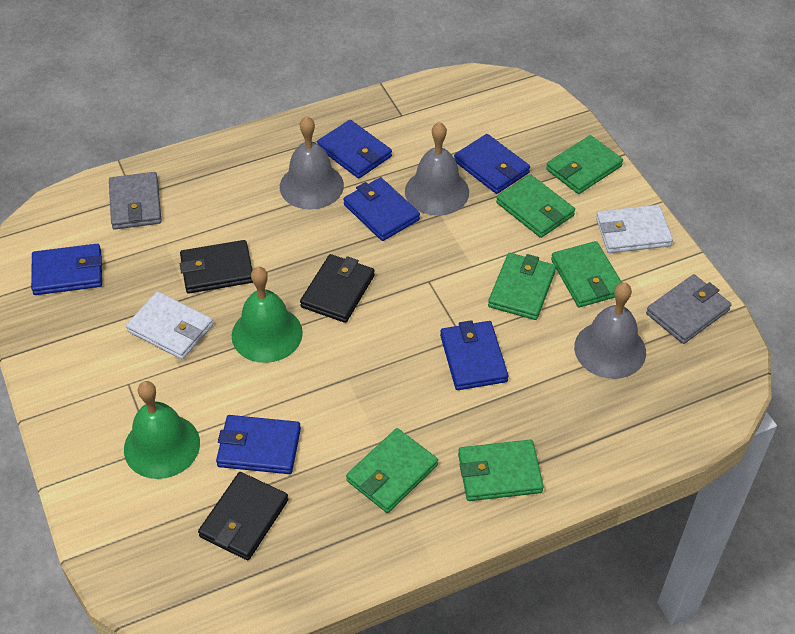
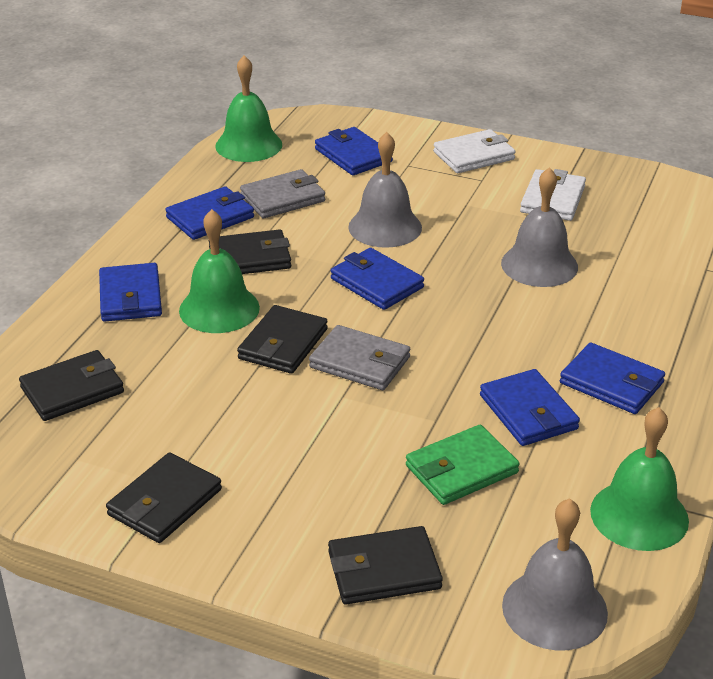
black wallet: [180,240,253,294] [198,472,289,560] [300,254,375,323] = 3 -> [19,350,124,421] [106,452,222,543] [209,229,291,274] [237,305,328,374] [328,526,443,605] = 5
green bell: [124,381,200,479] [231,267,303,363] = 2 -> [179,209,260,333] [215,56,282,162] [590,407,689,551] = 3
green wallet: [346,428,438,513] [458,440,544,501] [488,253,556,320] [496,174,575,238] [546,135,623,194] [551,241,622,307] = 6 -> [406,425,520,505] = 1

